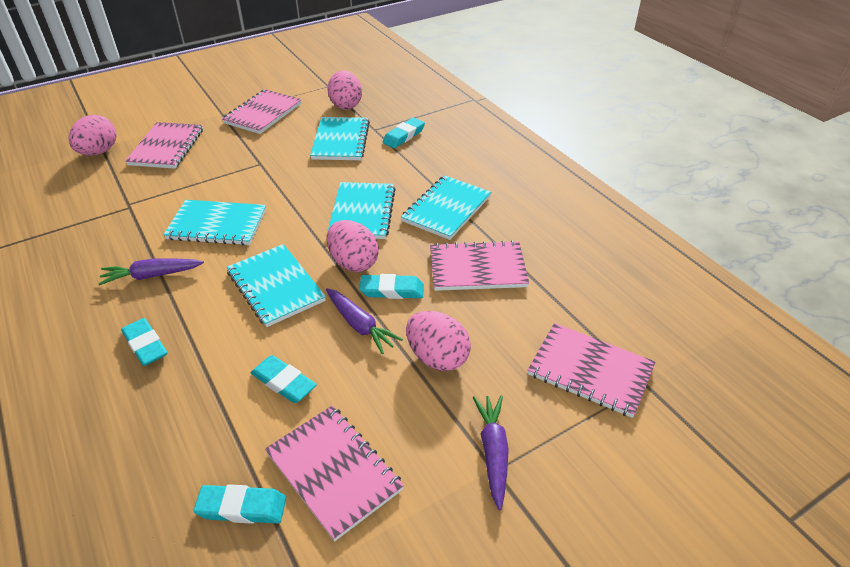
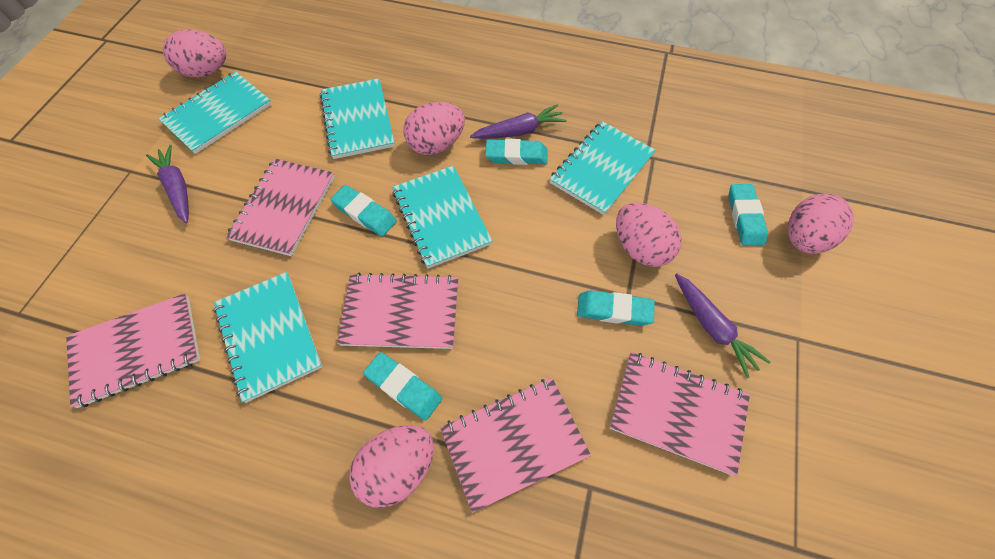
pink egg: [68,115,117,155] [327,220,379,272] [328,71,362,110] [406,311,471,371] = 4 -> [163,29,226,77] [349,425,434,508] [403,102,465,155] [616,203,682,267] [788,193,854,254] = 5

